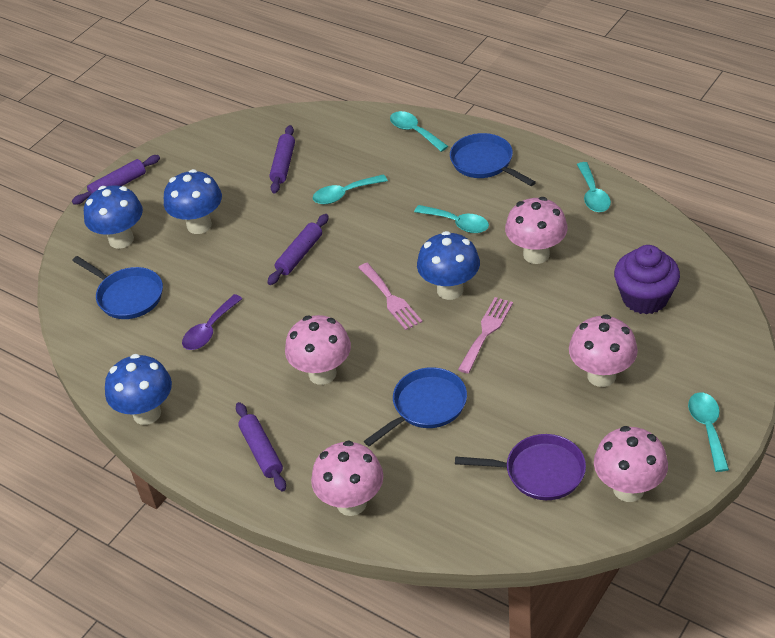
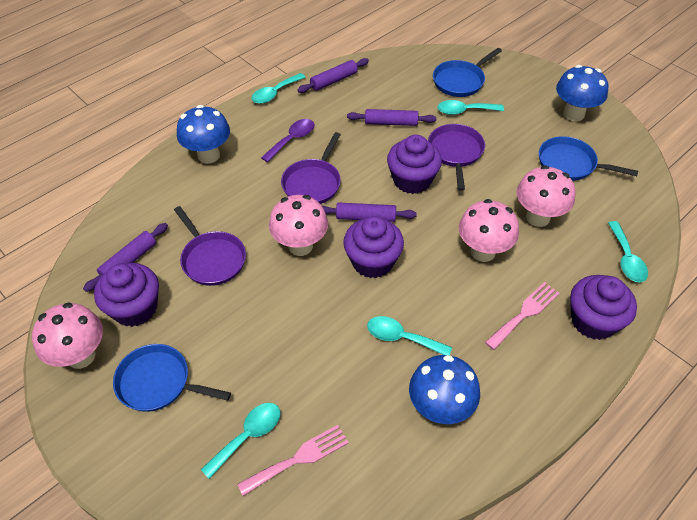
blue mushroom: [84,185,143,249] [105,354,172,425] [164,169,222,234] [417,231,480,300] = 4 -> [177,105,230,164] [409,355,480,424] [556,65,608,122] = 3
pink mushroom: [285,315,351,385] [311,441,383,516] [505,197,568,264] [569,314,638,387] [594,426,668,502] = 5 -> [32,303,103,369] [269,195,328,256] [459,199,519,262] [517,165,576,227] = 4
purple cupcake: [614,245,680,315] = 1 -> [94,263,159,327] [343,216,404,278] [387,135,442,194] [570,275,637,340] = 4
purple pan: [455,434,586,500] = 1 -> [174,206,246,286] [281,132,341,204] [428,124,485,191] = 3

